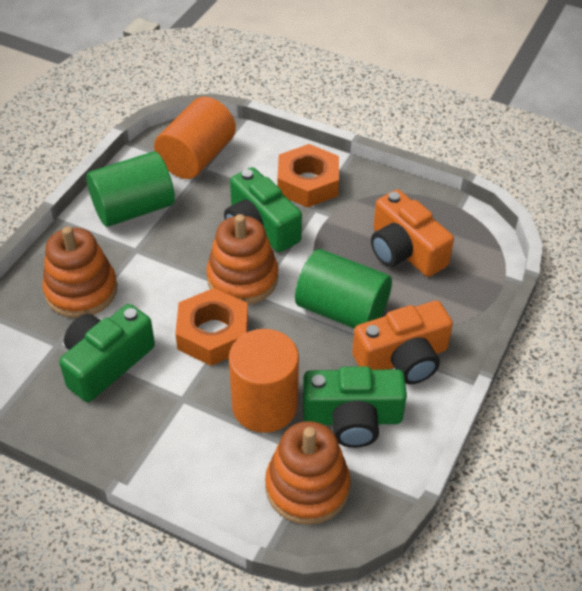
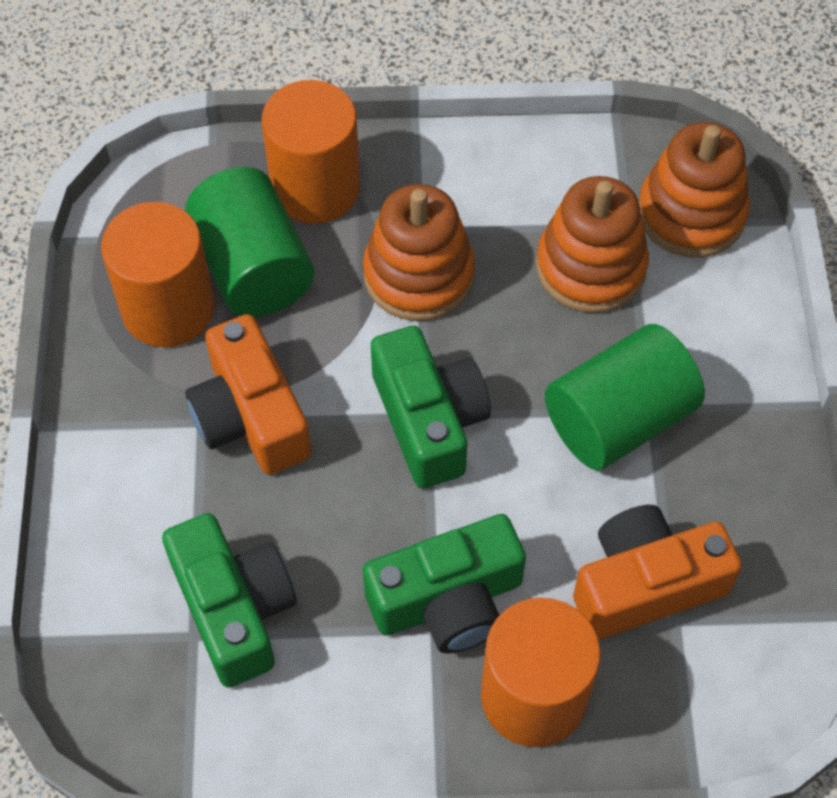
orange cylinder: [154,96,236,179] [229,329,299,433] = 2 -> [101,202,215,347] [262,80,360,224] [481,597,601,747] = 3
orange nut: [175,288,248,366] [277,144,339,208] = 2 -> none = 0

